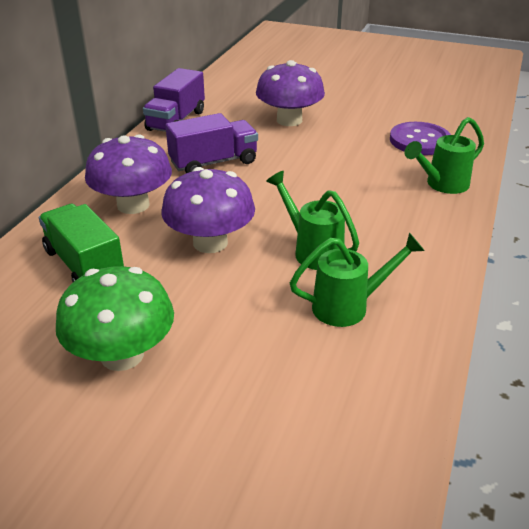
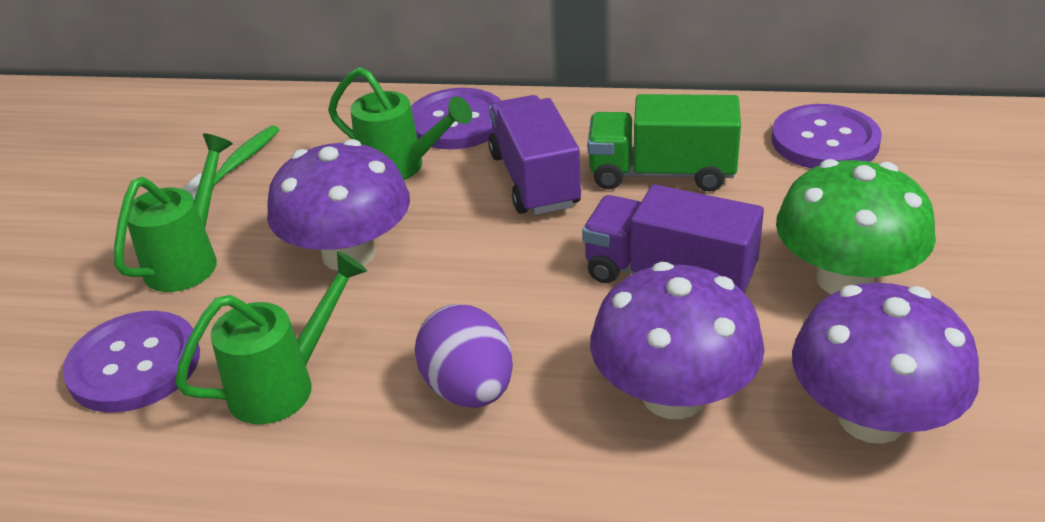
green toothbrush: none = 0 -> [183,125,279,200] = 1
purple button: [390,122,451,155] = 1 -> [63,311,200,413] [411,88,502,149] [772,104,882,169] = 3
purple egg: none = 0 -> [415,304,513,408] = 1

